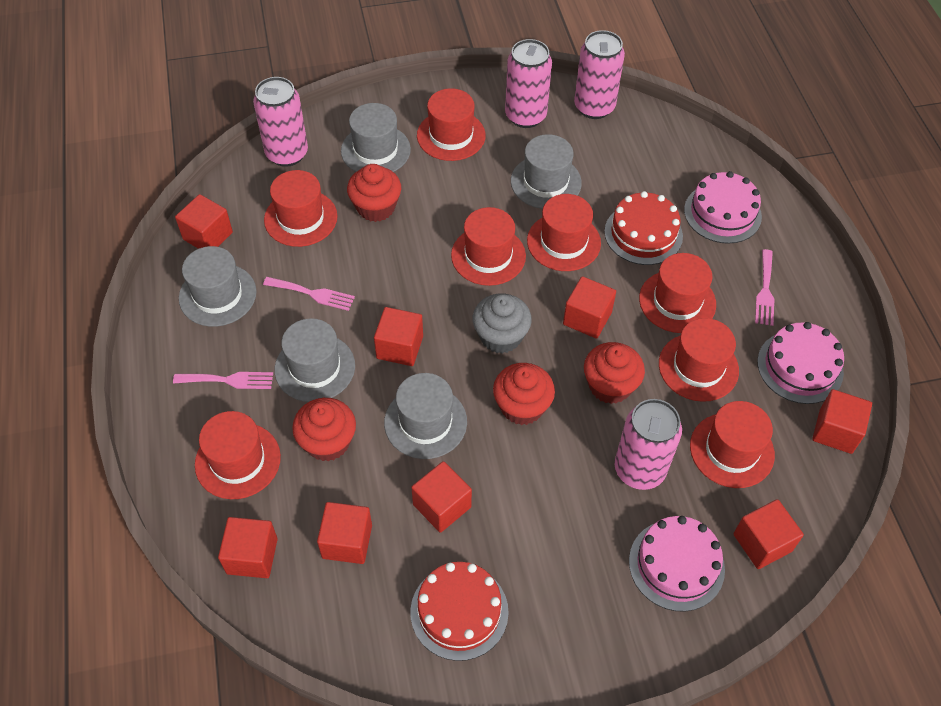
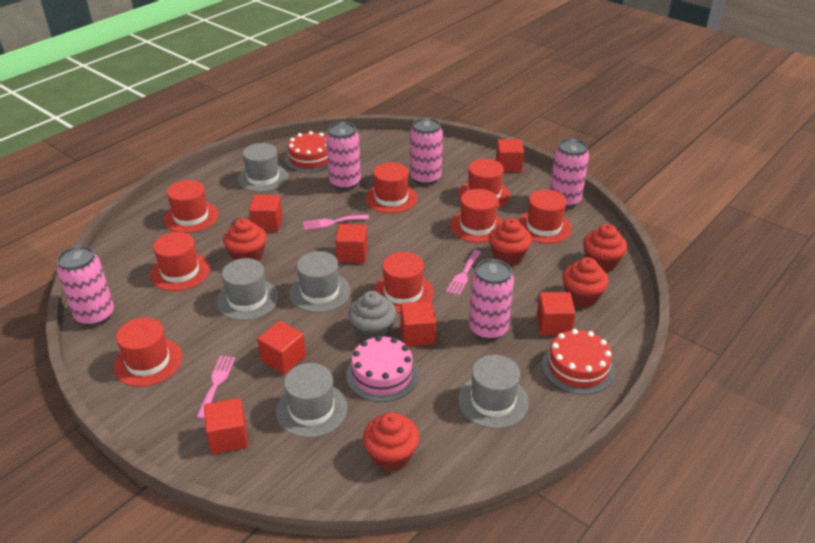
pink cake: [629,516,725,612] [684,171,762,244] [757,322,844,404] = 3 -> [346,336,419,402] = 1
pink can: [253,77,308,167] [505,39,552,128] [574,30,625,119] [615,399,682,490] = 4 -> [57,246,114,326] [326,122,361,190] [410,118,443,185] [469,259,514,341] [550,138,589,208] = 5
red cube: [175,194,233,249] [218,517,278,578] [317,502,372,564] [374,307,423,366] [411,461,472,533] [563,276,616,339] [733,499,804,569] [812,389,872,454] = 8 -> [204,398,248,454] [249,195,283,232] [257,321,306,374] [335,224,368,263] [400,301,436,347] [496,139,524,172] [536,292,575,336] = 7
red cupcake: [292,398,356,461] [347,164,401,222] [493,363,555,425] [584,342,645,404] = 4 -> [223,218,267,261] [363,412,419,472] [489,218,532,266] [562,257,609,308] [583,224,627,272] = 5

